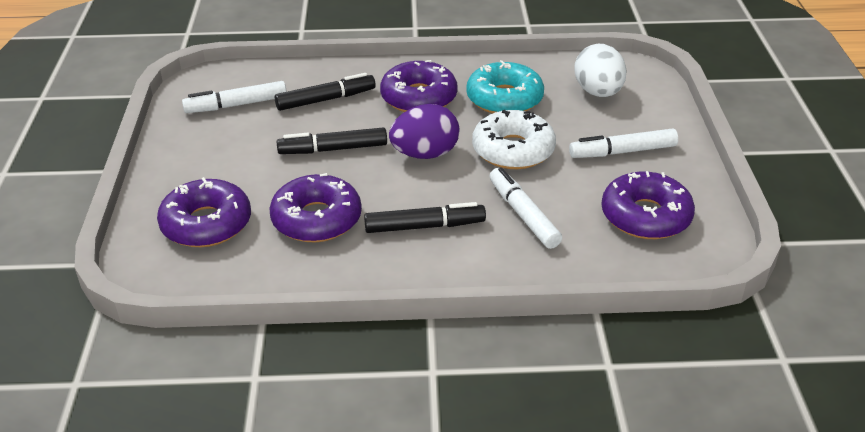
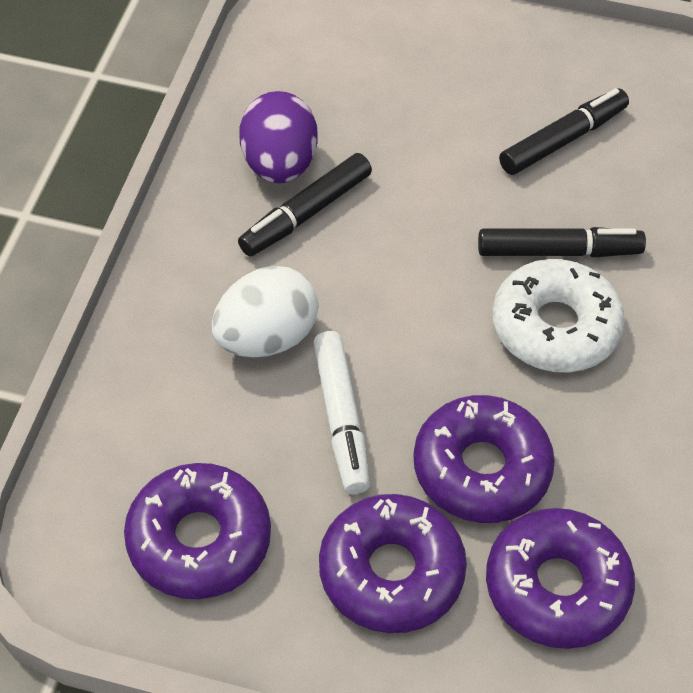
turquoise donut: [466,60,544,114] = 1 -> none = 0
white marker: [182,81,287,113] [490,167,562,249] [569,129,678,158] = 3 -> [313,331,370,494] = 1

